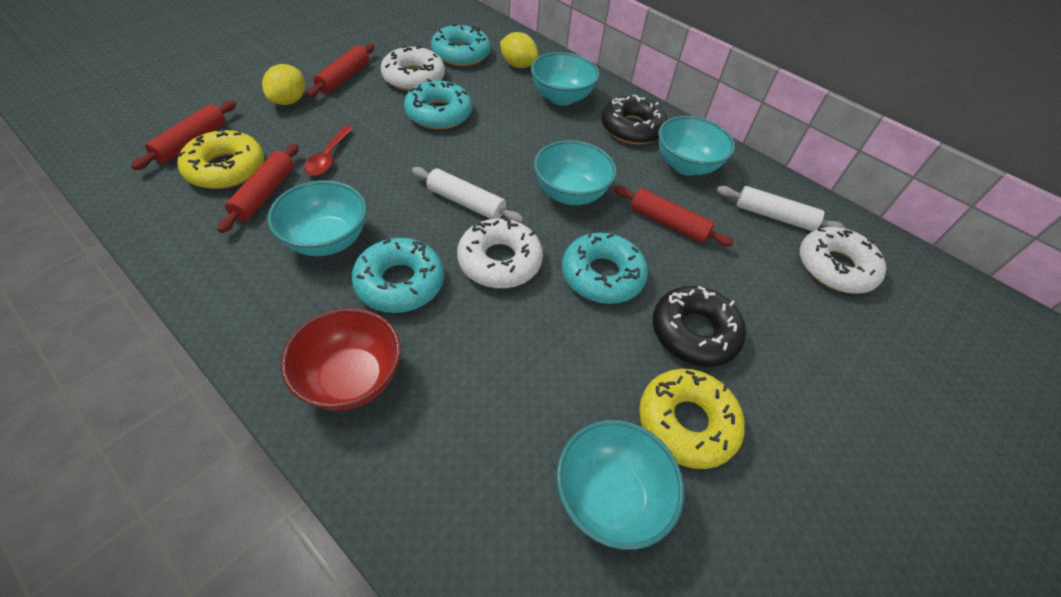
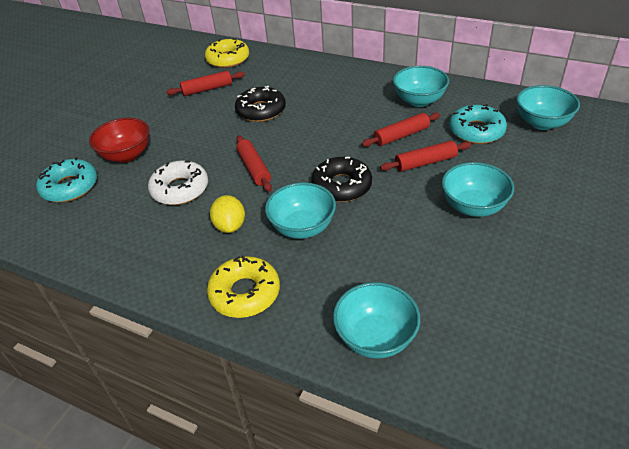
red spoon: [304,126,353,176] = 1 -> none = 0
turquoise donut: [351,238,444,313] [404,79,472,129] [431,24,491,66] [562,232,648,304] = 4 -> [36,157,97,202] [449,104,507,144] = 2
white donut: [381,45,445,91] [457,218,543,288] [800,227,886,294] = 3 -> [148,160,208,205] = 1
white rolling pin: [412,167,523,223] [717,186,845,231] = 2 -> none = 0
yellow lemon: [262,64,305,105] [500,32,538,68] = 2 -> [210,195,245,233] = 1

